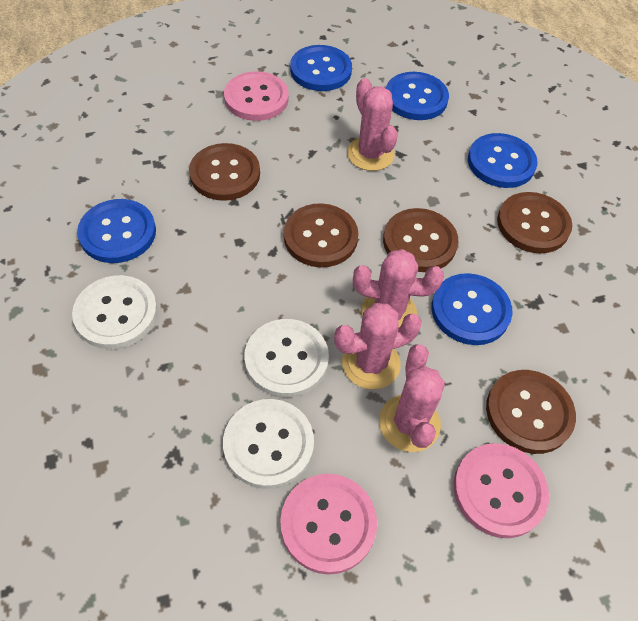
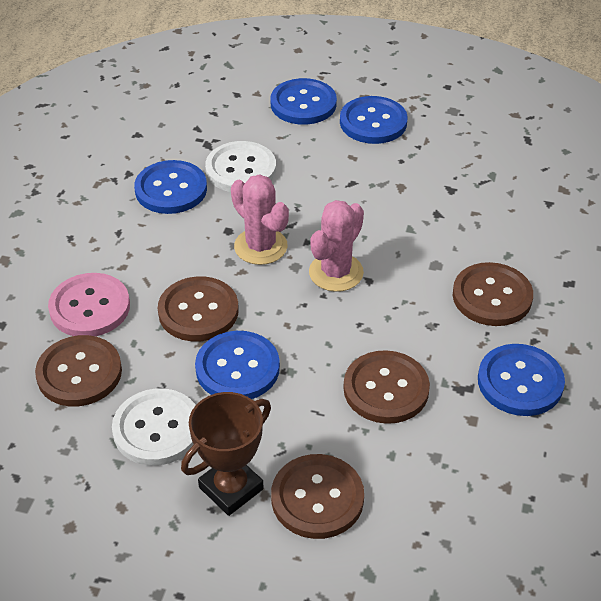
brown trophy: none = 0 -> [181,392,271,516] = 1
pink button: [224,71,289,121] [280,474,377,575] [454,443,549,538] = 3 -> [48,273,130,336] = 1
pink cactus: [334,303,422,389] [347,78,398,171] [353,249,444,327] [379,344,445,452] = 4 -> [231,174,289,265] [309,200,364,292] = 2
white button: [72,275,158,349] [223,399,314,489] [244,319,329,397] = 3 -> [112,389,196,466] [205,141,276,192] = 2

